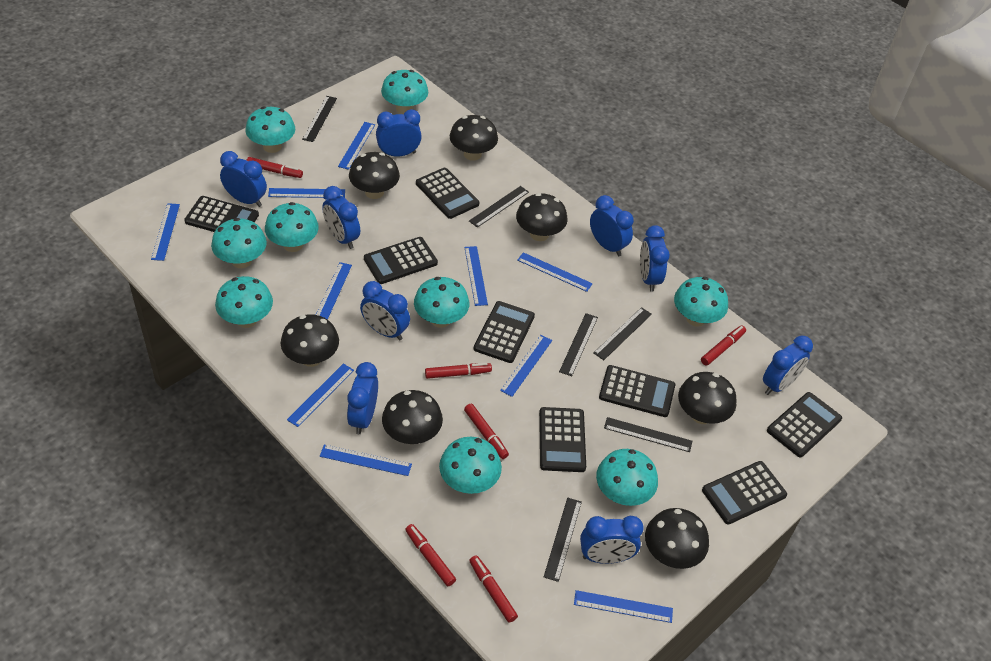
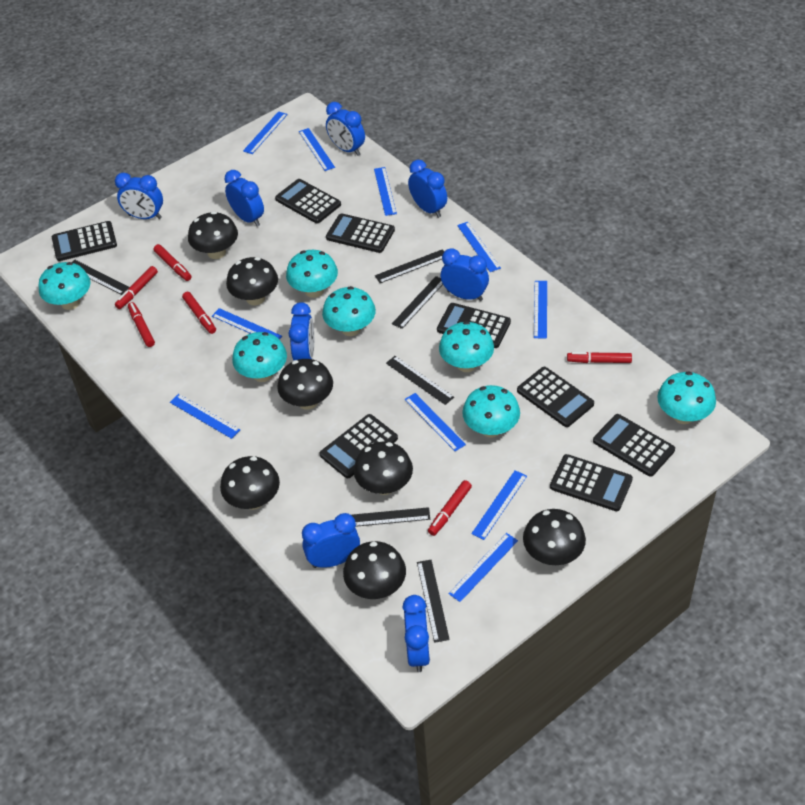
blue clock: [220,151,267,207] [322,186,360,249] [347,362,378,434] [360,281,410,341] [376,109,422,157] [580,516,644,564] [590,195,634,256] [640,225,670,292] [763,336,813,395] = 9 -> [115,173,163,219] [224,170,264,227] [289,302,314,361] [302,513,360,568] [326,102,365,156] [402,595,430,672] [408,160,447,218] [441,248,489,301] = 8
turquoise mushroom: [211,218,267,268] [215,276,273,328] [245,106,295,153] [265,202,319,252] [381,70,428,114] [414,277,469,328] [439,437,502,494] [596,449,658,506] [674,277,728,327] = 9 -> [38,262,91,310] [232,332,287,382] [286,250,338,298] [322,286,376,336] [439,321,494,372] [462,385,520,438] [657,371,716,424] = 7

